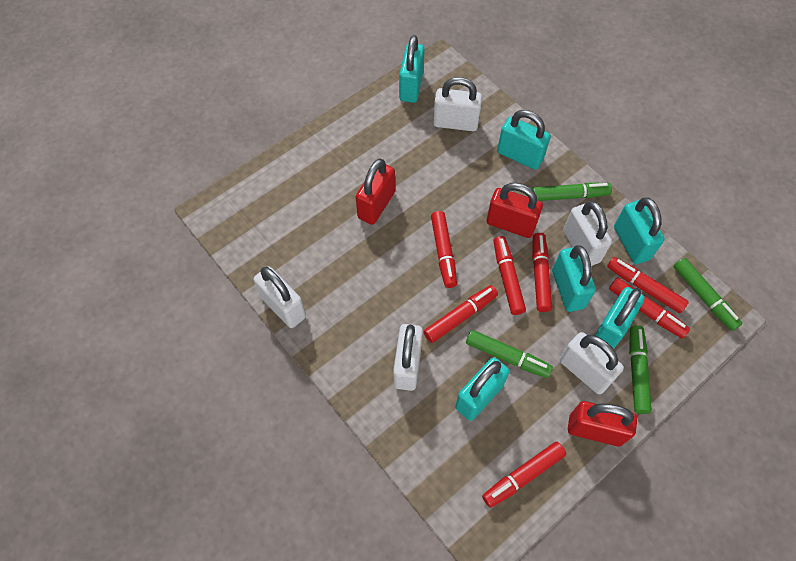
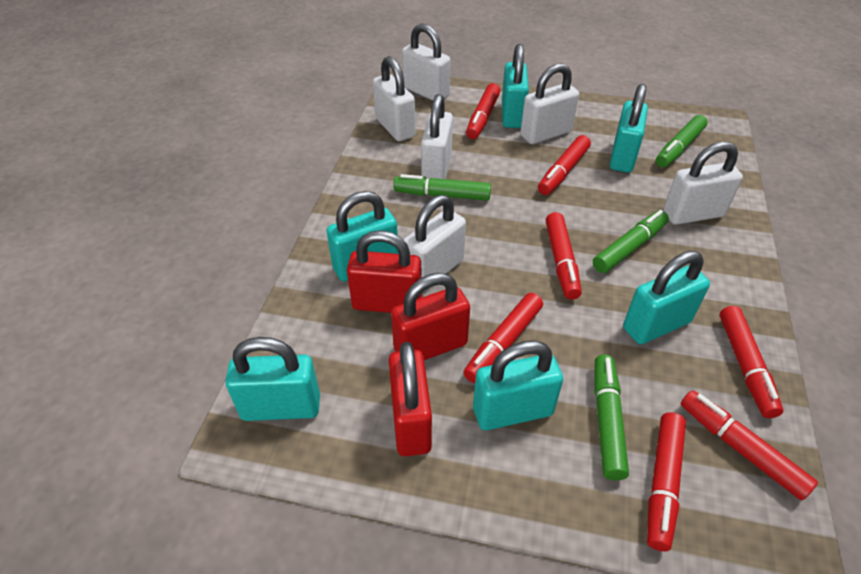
white padlock: [253,267,306,328] [393,324,423,391] [433,77,482,131] [560,332,624,394] [563,201,612,266] = 5 -> [373,56,415,141] [402,23,451,100] [404,195,466,290] [421,94,453,179] [520,63,579,144] [663,142,743,225] = 6

